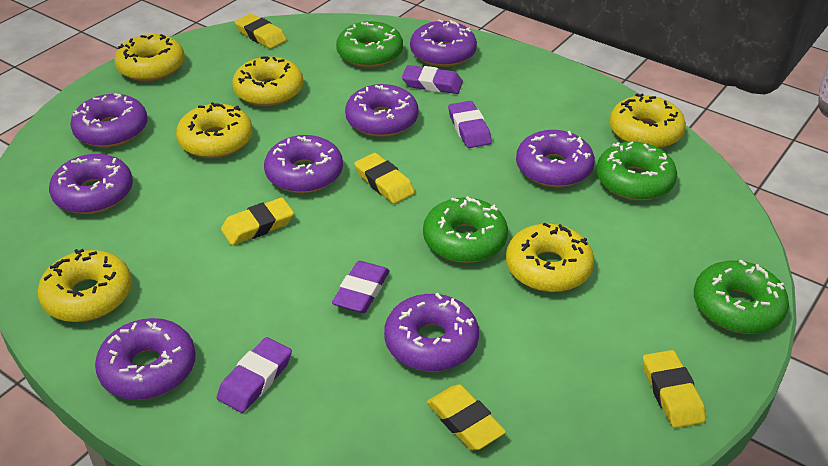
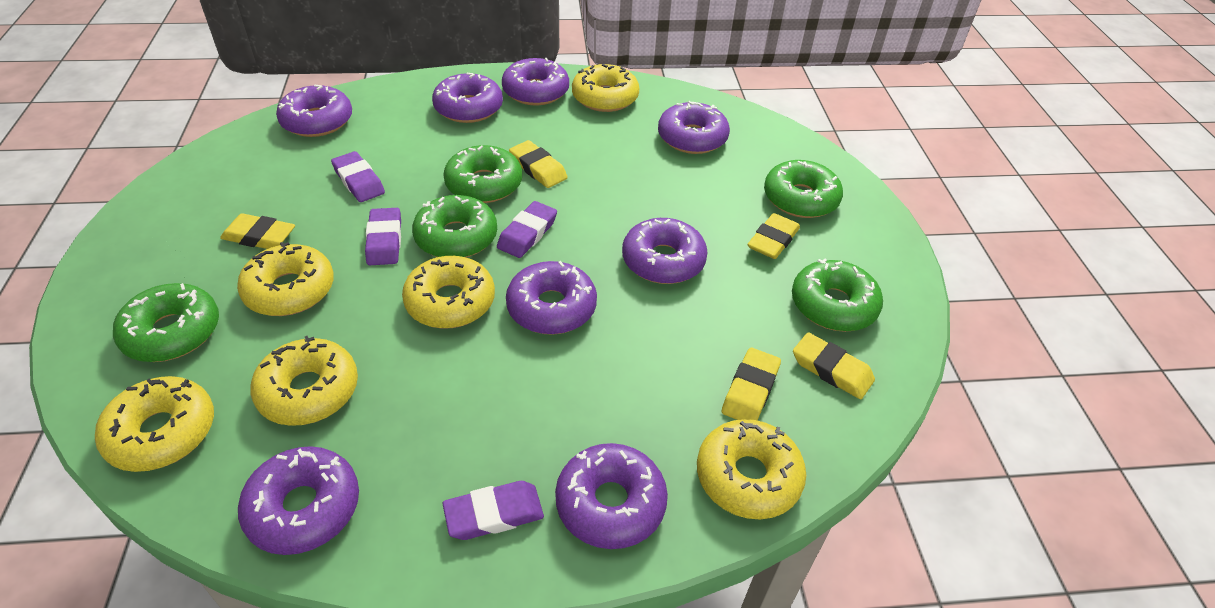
green donut: [336,21,403,67] [423,196,508,263] [596,142,677,201] [694,260,789,334] = 4 -> [113,283,219,362] [412,195,497,257] [443,145,522,203] [764,160,843,218] [792,259,883,332] = 5

